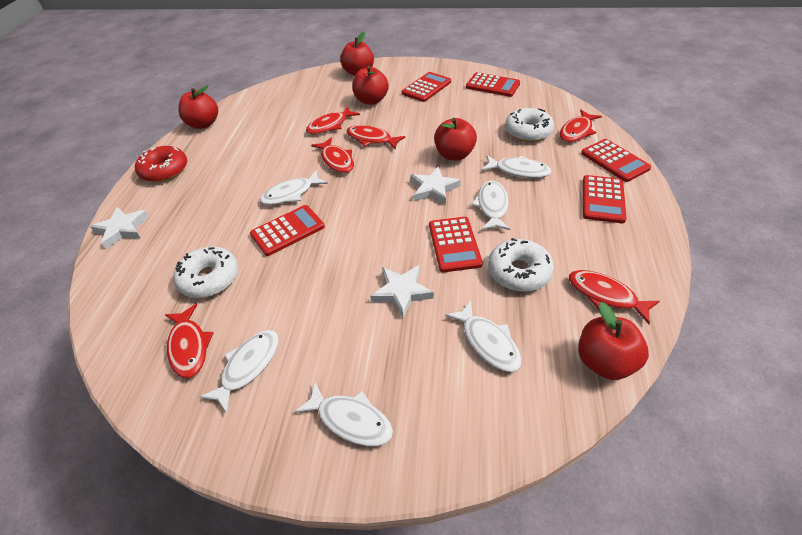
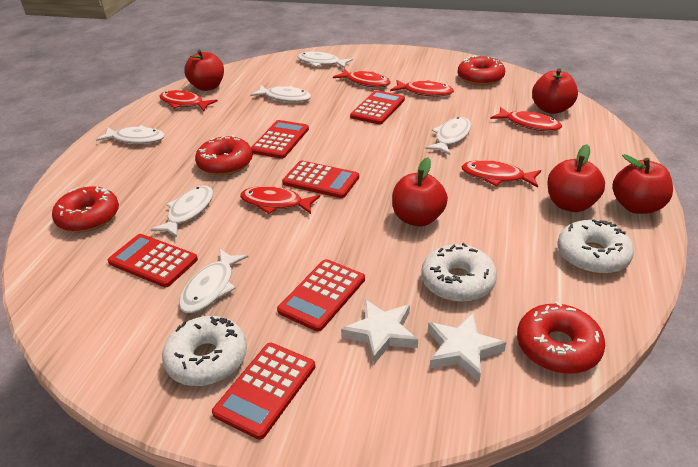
red donut: [135,146,187,182] = 1 -> [52,186,119,233] [195,135,253,176] [458,55,505,86] [517,301,605,374] = 4
white star: [90,207,149,249] [370,265,434,319] [411,166,461,205] = 3 -> [341,299,418,364] [428,313,506,383] = 2

